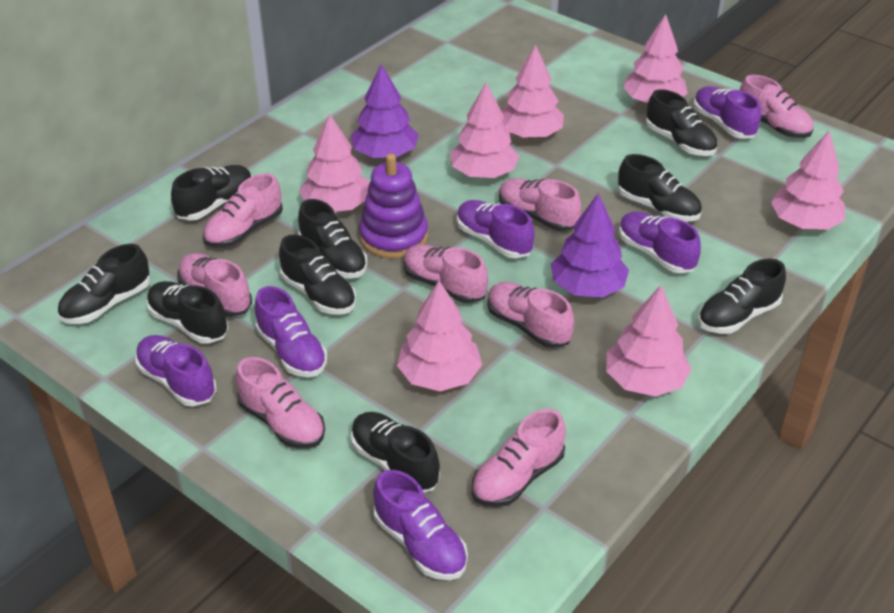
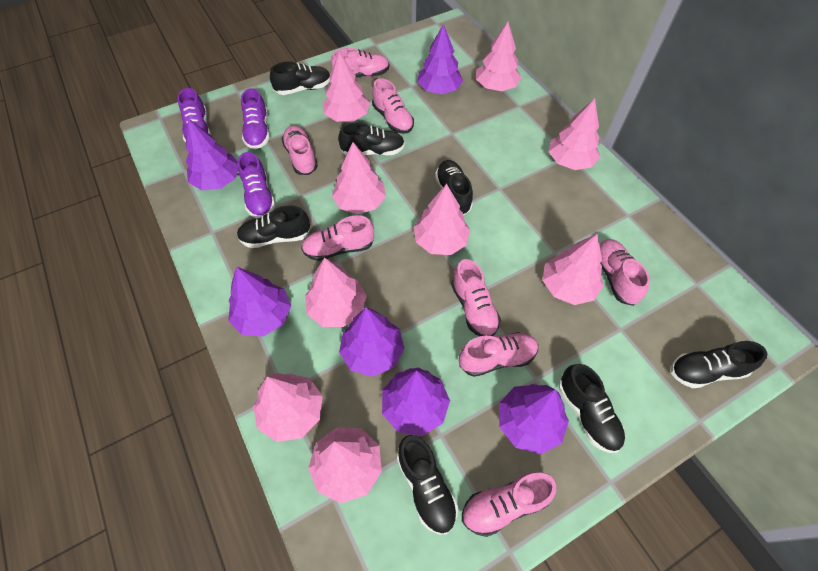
black shoe: [57,244,150,324] [146,281,229,344] [171,165,252,221] [279,234,356,315] [298,199,367,279] [351,412,440,492] [618,154,702,222] [646,89,718,156] [698,259,786,334] = 9 -> [237,205,310,248] [270,62,330,95] [338,123,405,155] [397,435,458,534] [435,160,473,216] [559,364,625,453] [671,341,767,388] = 7
pink tree: [299,114,370,212] [397,281,482,391] [450,83,519,178] [502,45,564,138] [606,285,692,397] [623,14,688,104] [771,131,845,230] = 7 -> [253,373,323,442] [305,257,367,327] [308,427,382,503] [323,52,370,122] [332,142,386,214] [414,184,470,255] [476,22,521,91] [542,234,603,305] [548,98,600,170] = 9
purple shoe: [135,335,217,406] [255,286,327,377] [373,470,468,580] [457,200,534,258] [619,212,701,273] [693,86,761,139] = 6 -> [177,88,211,143] [238,152,275,218] [241,88,270,149] = 3
purple stacking toy: [359,153,428,258] = 1 -> none = 0
purple tree: [350,64,419,158] [551,193,629,298] = 2 -> [186,118,238,190] [228,267,291,337] [339,307,404,377] [382,367,450,436] [417,24,463,94] [499,384,569,455] = 6

